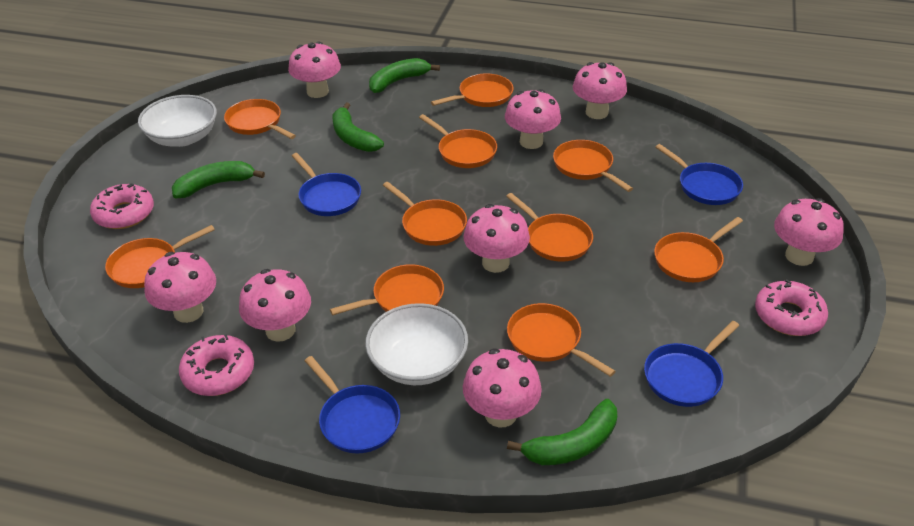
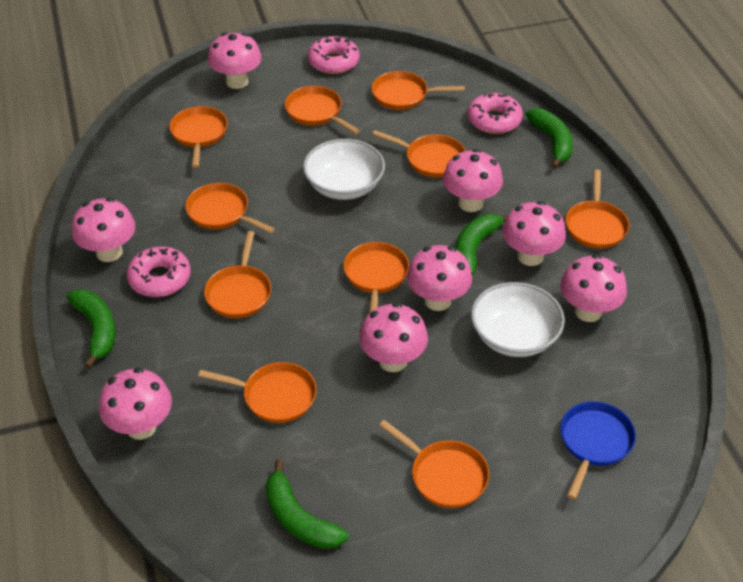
blue pan: [292,153,361,216] [305,356,400,453] [644,321,739,407] [655,144,743,205] = 4 -> [560,402,636,500] = 1

